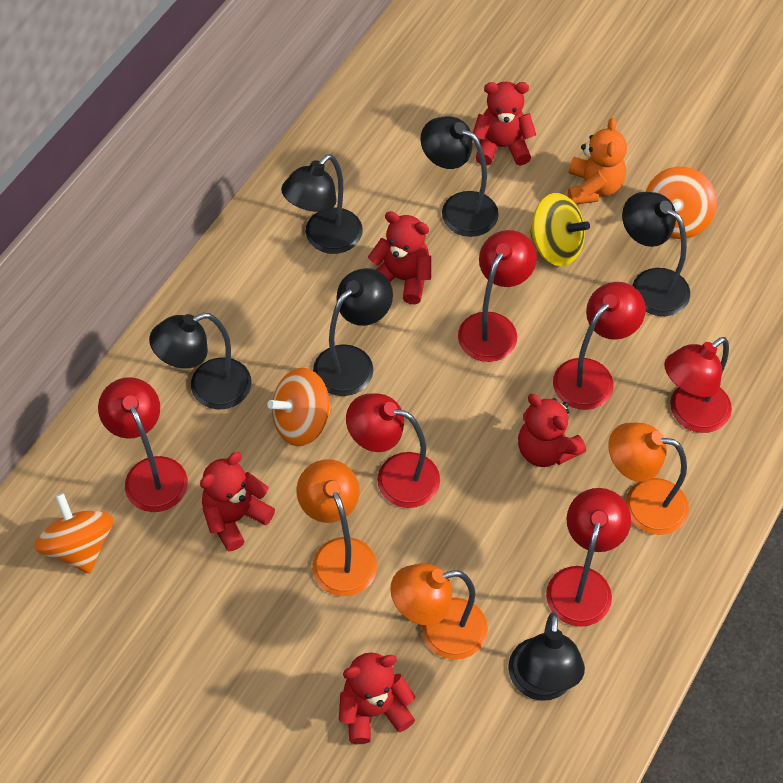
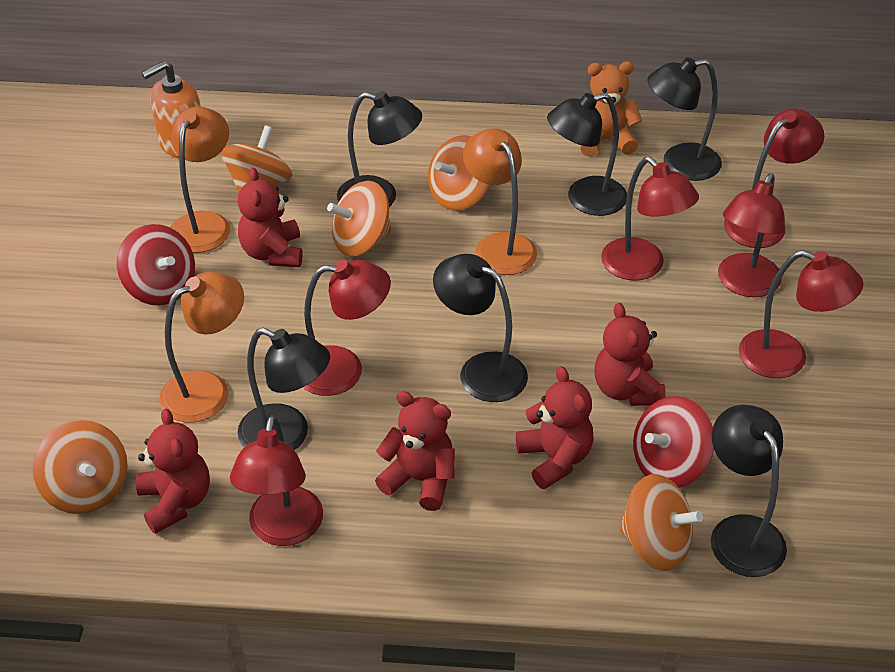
orange soap dispenser: none = 0 -> [141,61,201,158] = 1
orange spinning top: [34,493,113,574] [267,368,332,446] [646,167,717,239] = 3 -> [33,420,128,514] [220,125,293,193] [327,181,391,257] [428,135,490,211] [619,474,703,571] = 5
red spinning top: none = 0 -> [117,224,195,305] [633,396,714,488] = 2
yellow spinning top: [529,193,590,266] = 1 -> none = 0

